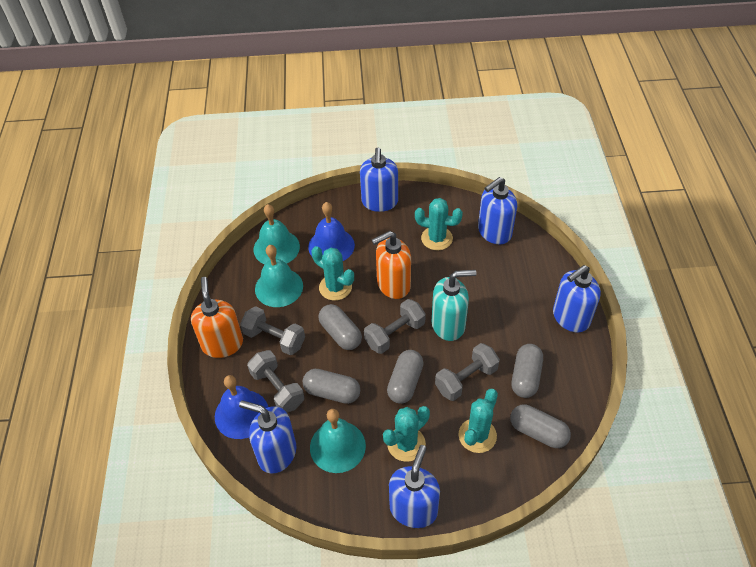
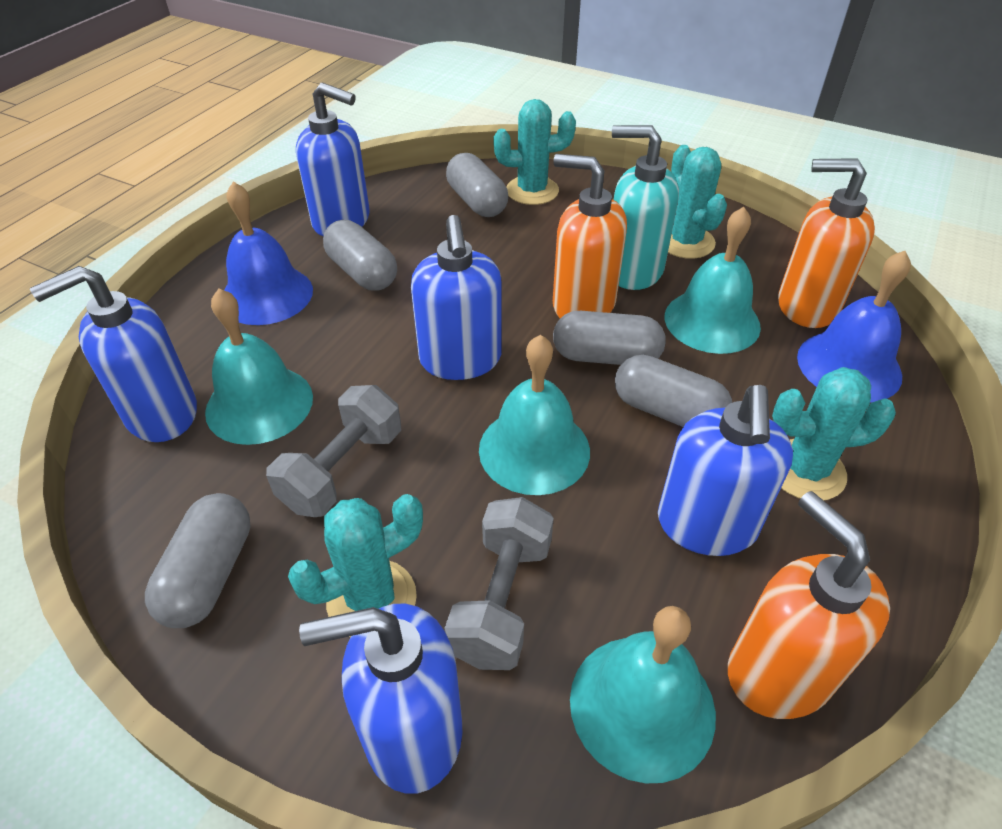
grey dumbbell: [240,306,305,355] [247,350,304,413] [364,299,426,354] [435,343,500,401] = 4 -> [266,385,401,517] [445,497,554,670] = 2
orange soap dispenser: [191,277,243,358] [372,231,411,299] = 2 -> [553,154,627,318] [728,491,890,719] [778,158,875,328] = 3
turquoise bell: [254,204,300,265] [255,245,303,307] [310,409,366,473] = 3 -> [205,288,313,445] [479,335,590,495] [570,606,716,783] [665,207,761,354] = 4

